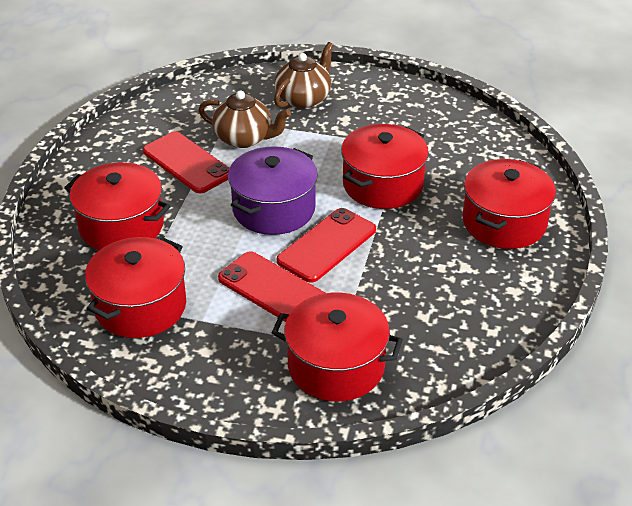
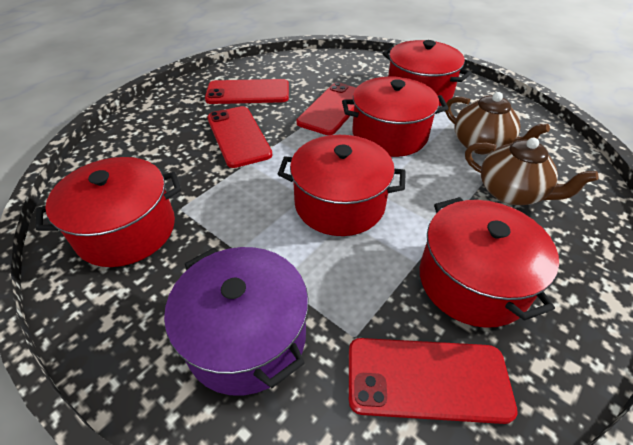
red phone: [143,131,229,193] [218,251,325,322] [277,208,376,283] = 3 -> [205,79,289,104] [207,106,273,168] [297,82,356,135] [349,338,518,424] = 4

